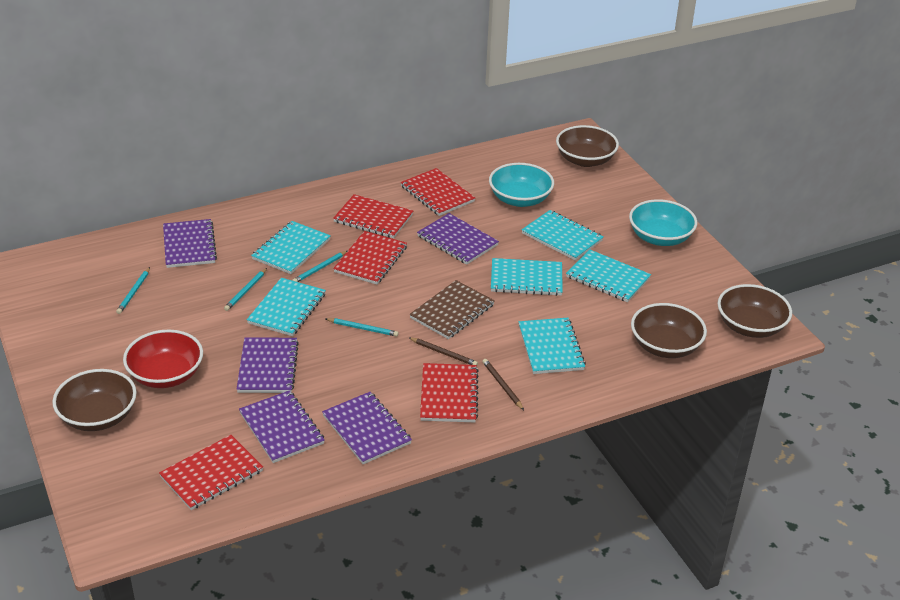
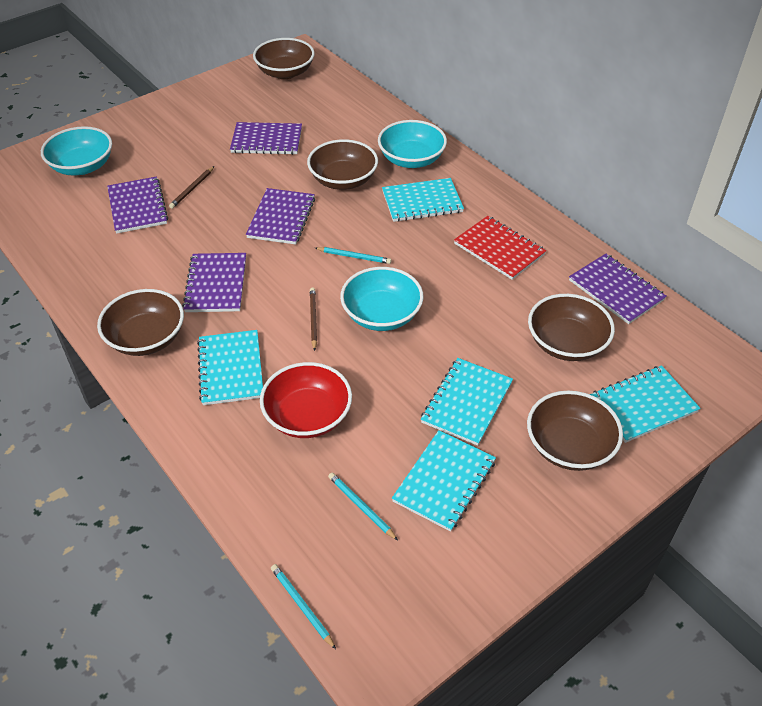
brown bowl: [52,369,137,431] [556,125,619,167] [631,303,707,358] [718,284,792,338] = 4 -> [97,289,184,356] [253,38,315,79] [307,139,378,190] [527,391,623,471] [528,294,615,361] = 5
brown notebook: [409,280,495,339] = 1 -> none = 0
red notebook: [159,435,263,510] [333,194,413,238] [333,231,407,285] [401,168,475,216] [420,363,479,422] = 5 -> [454,216,546,280] = 1
turquoise bowl: [489,163,554,207] [629,199,697,246] = 2 -> [41,126,112,176] [340,267,423,331] [378,120,447,168] = 3
turquoise notebook: [247,278,326,336] [251,221,331,274] [491,258,563,296] [519,318,586,374] [522,210,604,261] [566,250,651,302] = 6 -> [197,330,263,405] [382,178,464,222] [392,430,496,532] [421,358,513,446] [590,365,701,443] = 5
turquoise pencil: [116,267,150,314] [224,268,267,311] [292,251,347,282] [325,318,399,337] = 4 -> [271,564,336,649] [315,247,391,264] [328,473,398,540] = 3

